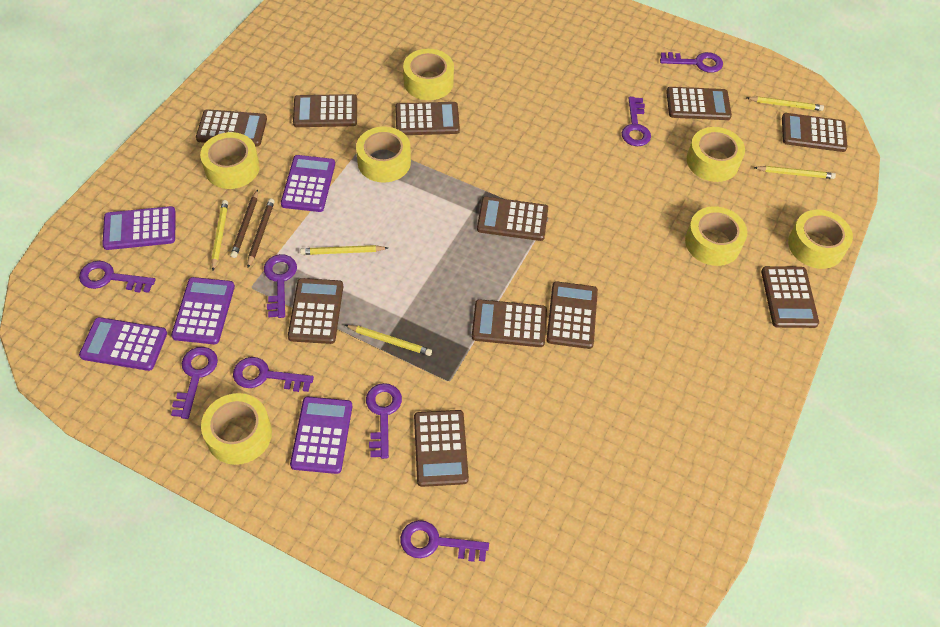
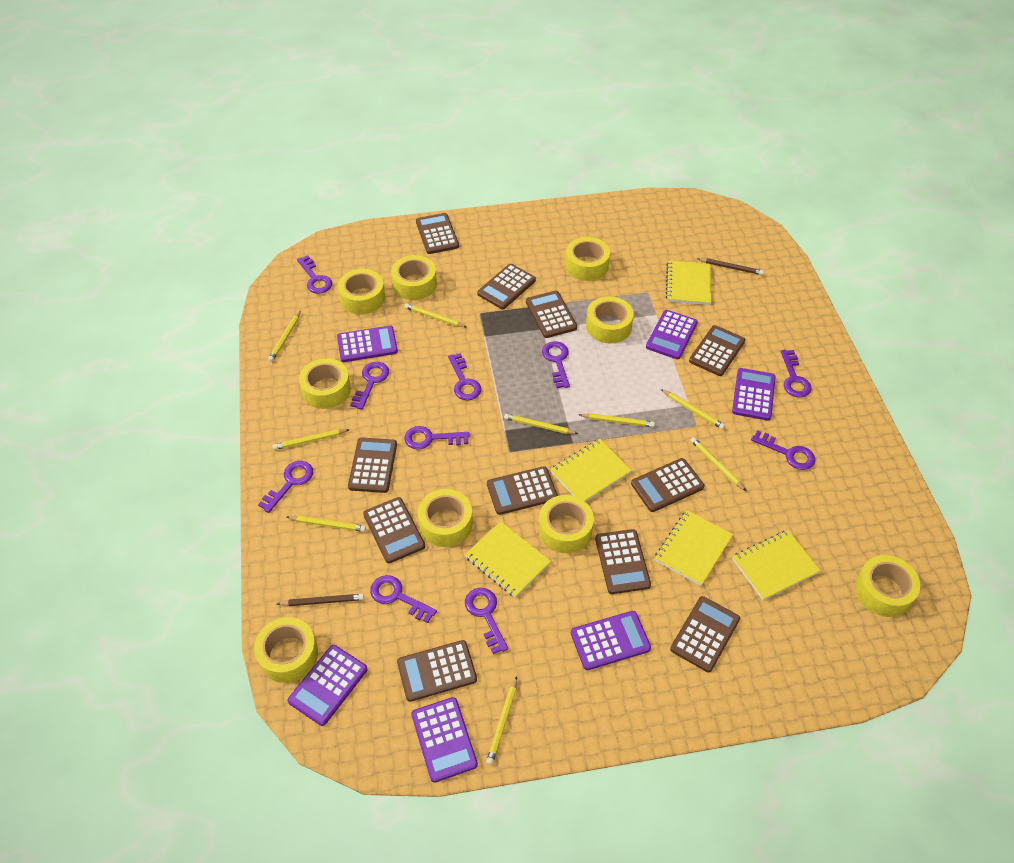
purple calculator: [79,317,167,371] [102,206,176,250] [171,277,235,344] [281,155,335,212] [290,397,352,474] = 5 -> [288,645,368,726] [337,326,398,362] [411,697,478,783] [571,611,651,670] [646,310,698,359] [732,368,776,421] = 6
purple key: [79,261,156,293] [171,347,218,419] [233,357,314,392] [264,254,297,318] [366,383,402,459] [400,520,489,562] [622,97,651,146] [660,52,723,73] = 8 -> [258,461,313,513] [297,255,332,294] [350,362,389,410] [370,575,437,623] [404,426,470,450] [448,353,481,400] [465,588,508,654] [542,341,570,388] [751,430,815,470] [781,350,812,398] = 10
yellow notebook: none = 0 -> [465,521,551,598] [550,439,632,502] [655,510,733,586] [666,260,711,305] [732,530,821,600] = 5
yellow pencil: [211,200,228,271] [300,245,388,255] [345,325,432,356] [747,96,824,111] [753,166,836,179] = 5 -> [268,310,301,362] [273,429,350,450] [287,516,366,532] [404,303,466,327] [486,677,517,765] [504,414,578,434] [579,413,655,427] [661,389,725,429] [690,437,746,491] = 9
yellow tape: [200,132,260,189] [201,393,272,465] [356,127,411,182] [403,49,454,100] [685,206,747,266] [687,127,745,182] [788,210,853,269] = 7 -> [254,617,318,683] [299,358,351,409] [338,269,385,314] [391,255,437,300] [418,489,473,547] [539,495,594,553] [565,237,610,281] [586,296,634,343] [855,555,920,617] = 9

